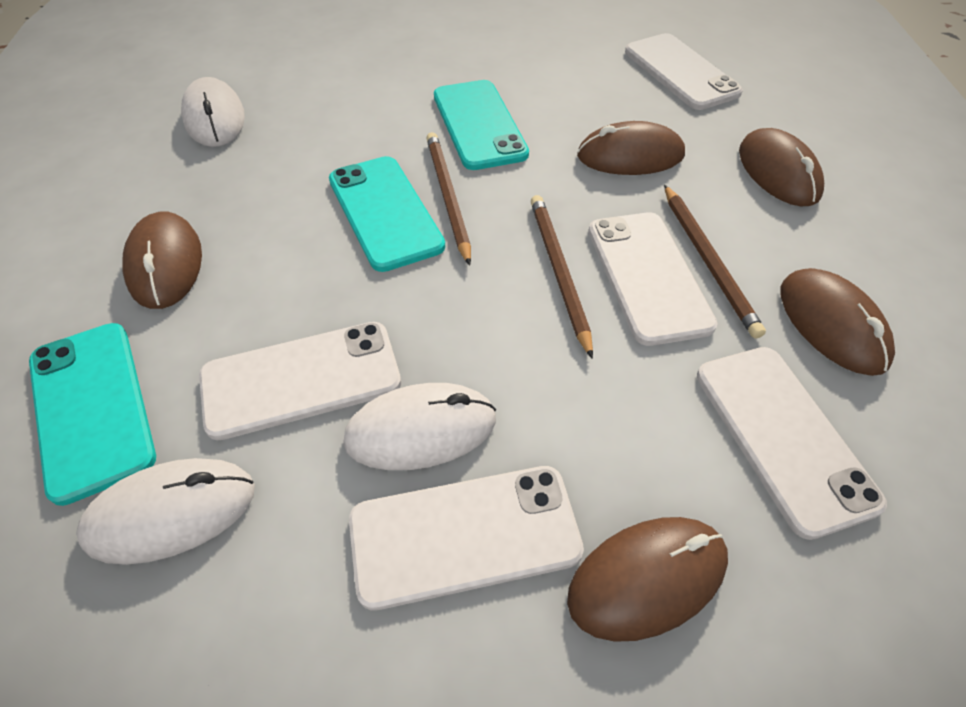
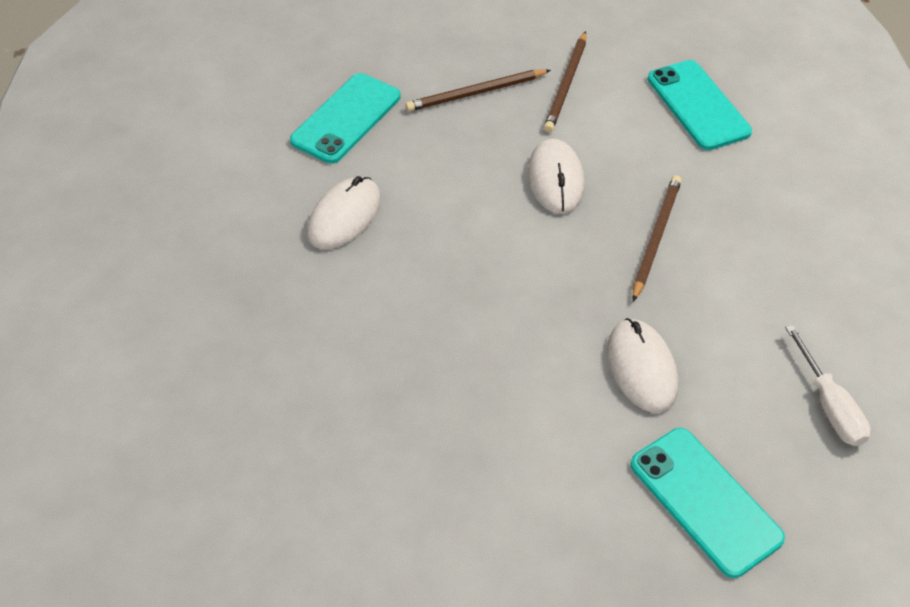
brown mouse: [123,212,202,309] [567,517,728,642] [577,121,685,175] [739,128,824,206] [780,268,895,376] = 5 -> none = 0
white phone: [199,322,401,440] [349,466,584,610] [588,212,718,346] [625,33,743,110] [697,347,887,540] = 5 -> none = 0
white screwdriver: none = 0 -> [785,325,871,446] = 1

